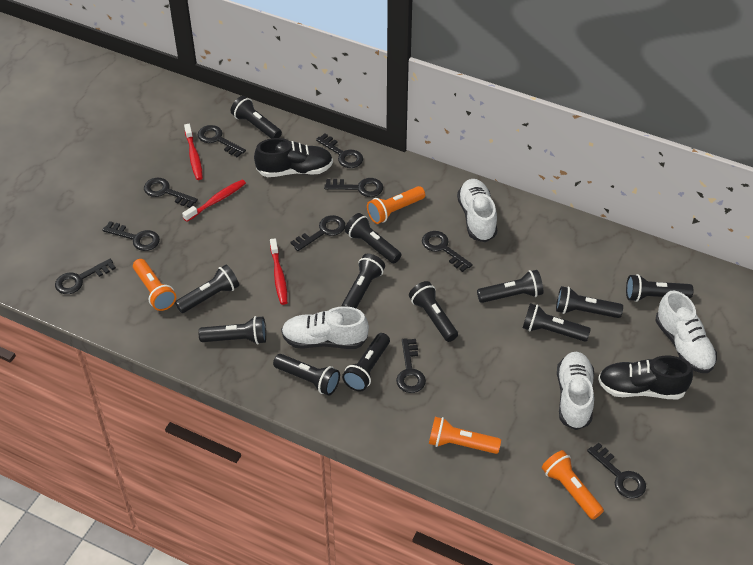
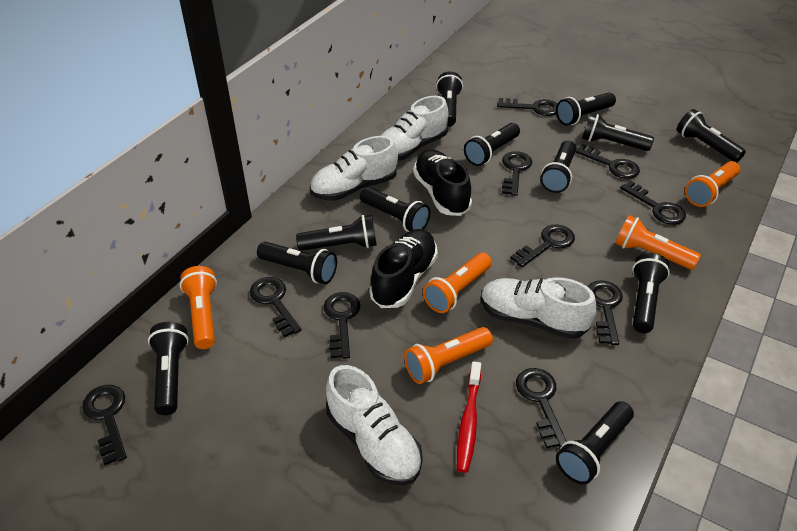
orange flashlight: [133,259,176,311] [367,186,425,224] [429,417,501,454] [542,450,604,520] = 4 -> [180,266,217,349] [404,327,493,384] [423,253,492,313] [615,215,701,270] [685,161,740,207] = 5
red toothbrush: [182,179,246,222] [184,124,203,180] [270,238,288,305] = 3 -> [457,361,481,473] = 1

